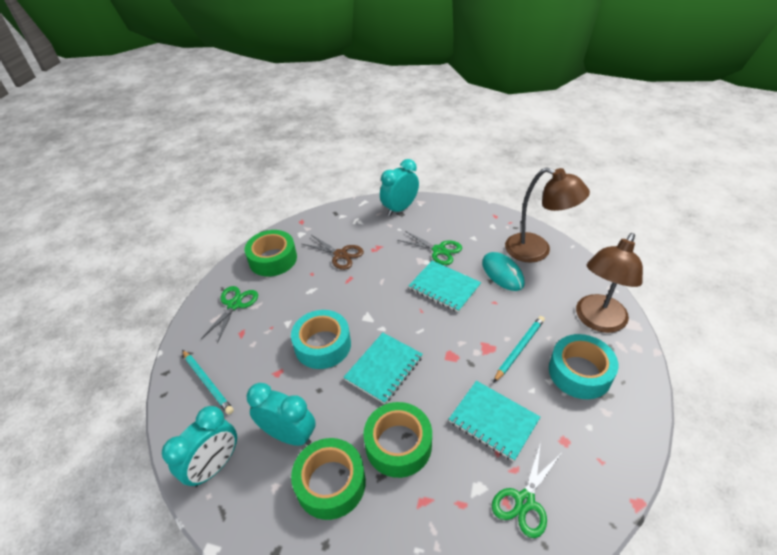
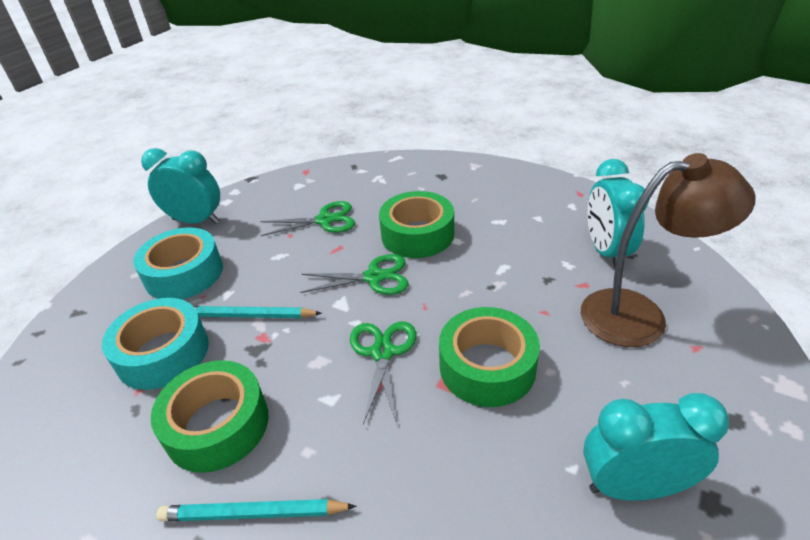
brown lamp: [505,167,590,262] [576,233,643,333] = 2 -> [581,153,756,347] = 1
brown scissors: [302,235,364,270] = 1 -> none = 0
turquoise mouse: [482,252,525,291] = 1 -> none = 0
turquoise notebook: [343,333,423,404] [409,261,481,313] [449,381,540,462] = 3 -> none = 0

